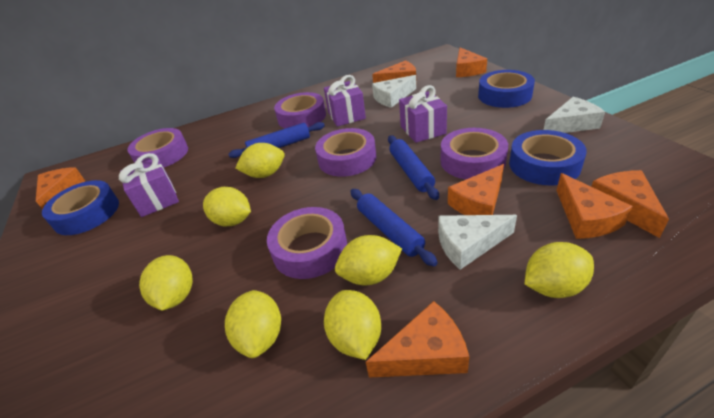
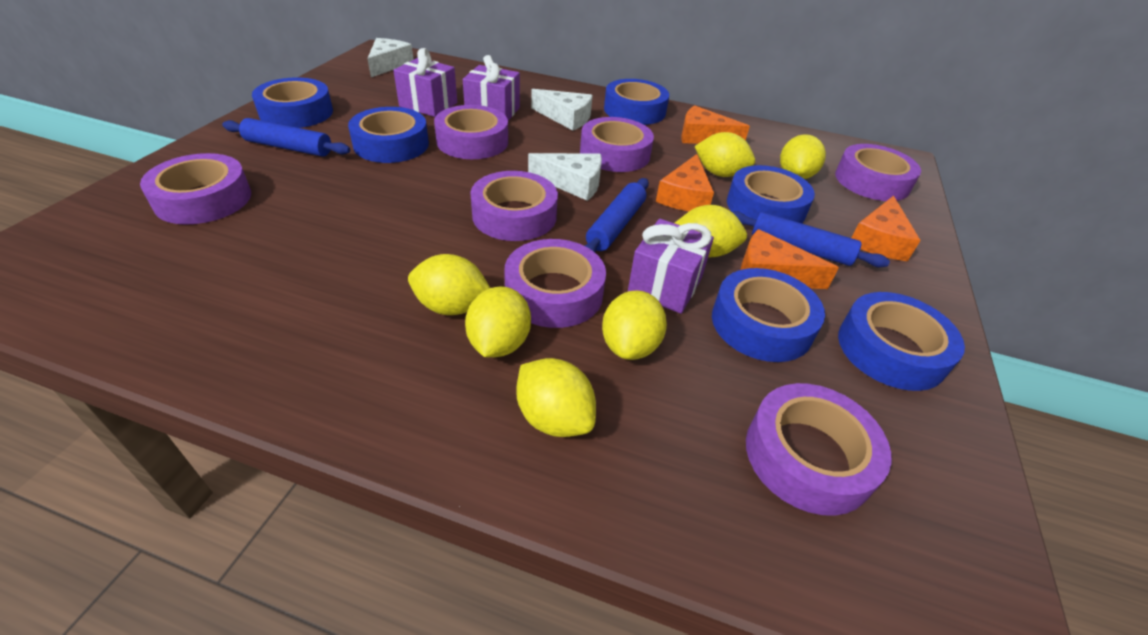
blue tape: [42,180,119,235] [478,70,535,108] [509,130,587,185] = 3 -> [252,78,333,128] [348,107,429,163] [604,79,669,125] [712,268,825,362] [727,165,815,223] [838,292,965,391] = 6
orange cheese: [36,167,85,209] [366,301,469,378] [372,60,416,83] [448,164,504,215] [456,48,487,77] [556,173,633,239] [591,170,669,238] = 7 -> [656,154,714,211] [681,105,750,144] [740,229,839,289] [851,196,921,261] = 4
purple tape: [128,128,188,167] [267,207,347,279] [274,92,326,129] [315,128,376,177] [441,128,508,179] = 5 -> [140,153,251,225] [434,105,508,159] [470,171,558,241] [504,239,606,328] [580,117,654,172] [746,383,891,516] [835,144,921,201] = 7

